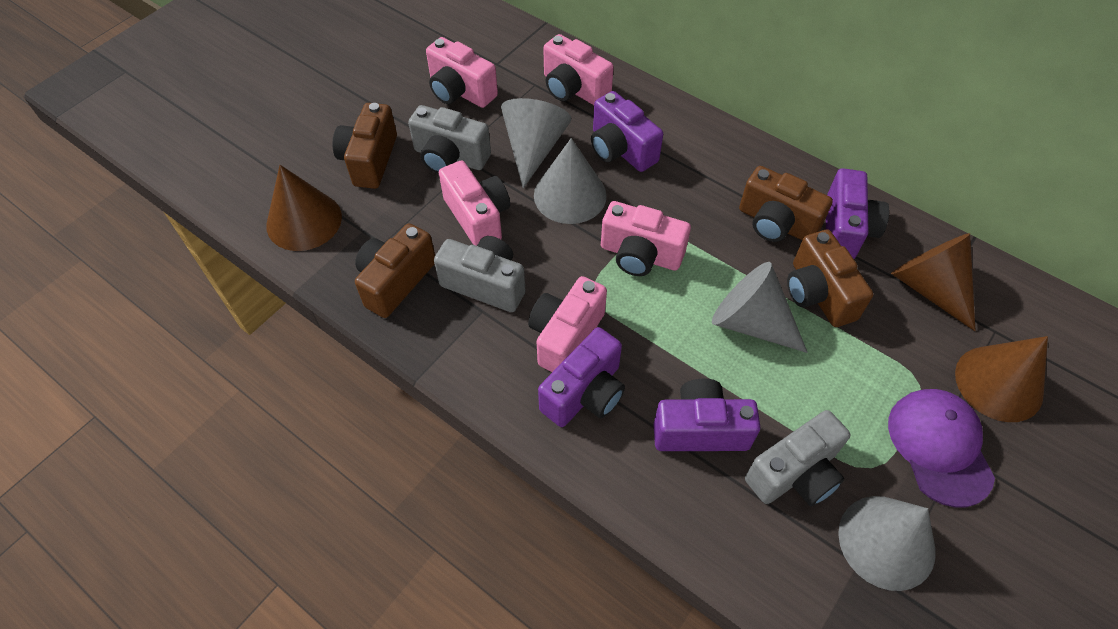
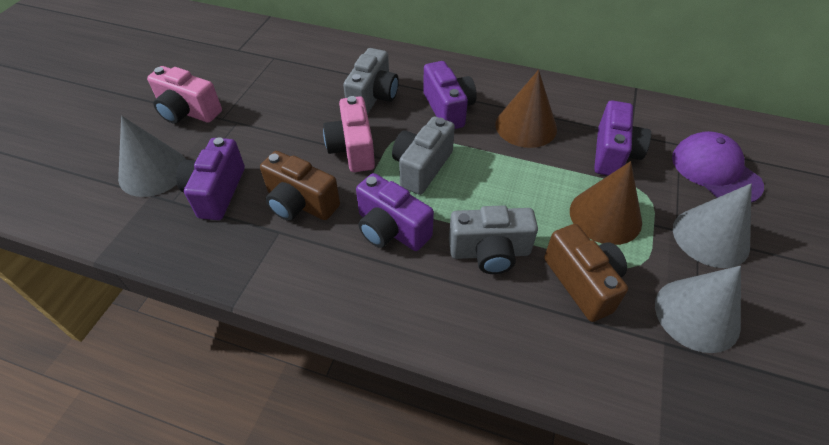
brown camera: [333,103,397,189] [355,223,435,318] [739,166,833,242] [787,230,873,327] = 4 -> [260,151,340,221] [544,224,628,322] = 2
brown cone: [266,165,342,251] [891,233,976,331] [955,336,1048,422] = 3 -> [495,70,557,148] [570,161,642,245] = 2
grey cone: [501,98,572,188] [534,138,607,224] [712,262,808,353] [838,496,936,591] = 4 -> [118,116,186,197] [655,266,741,353] [673,183,752,268] = 3
pink camera: [426,37,498,108] [439,160,510,246] [528,276,607,372] [543,34,614,105] [601,201,691,276] = 5 -> [147,66,222,124] [323,96,375,172] = 2

